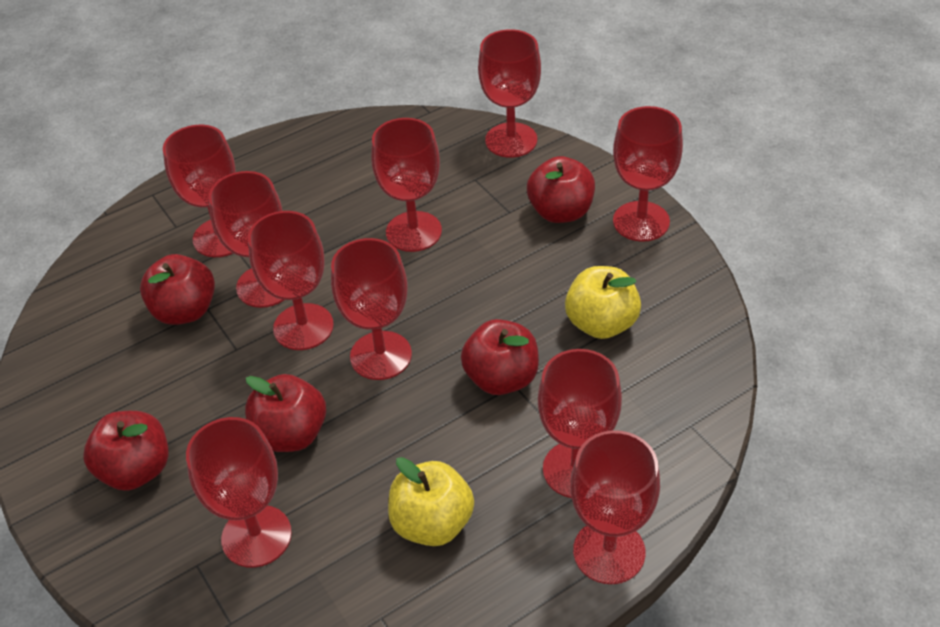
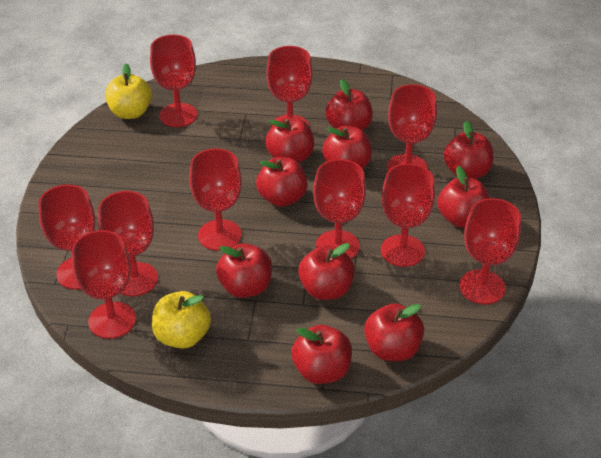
red apple: [83,411,169,491] [140,254,215,325] [245,374,326,452] [461,319,539,395] [527,156,595,223] = 5 -> [216,243,272,298] [256,157,308,207] [265,117,314,163] [291,325,352,384] [298,243,355,300] [322,126,372,169] [325,79,373,131] [364,303,424,361] [437,166,489,228] [444,121,494,179] = 10

